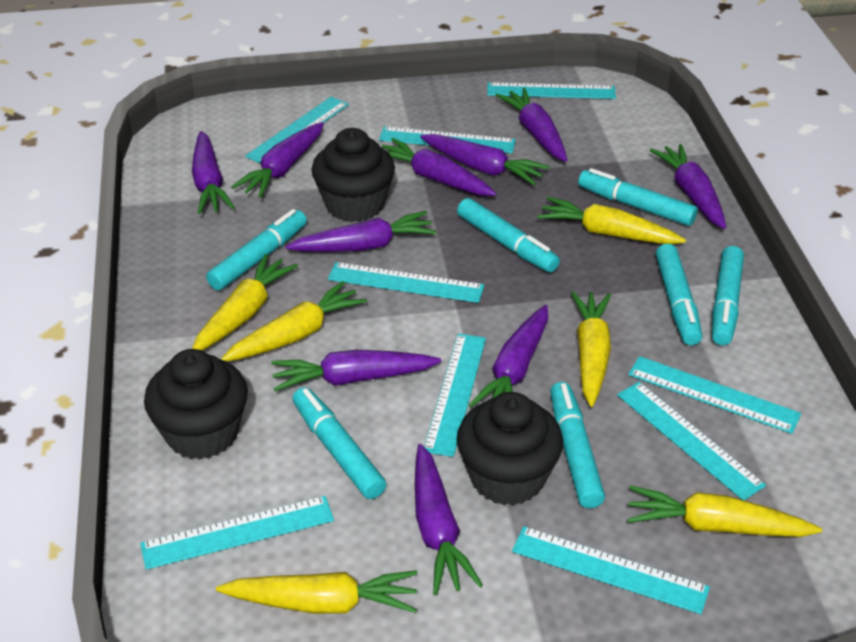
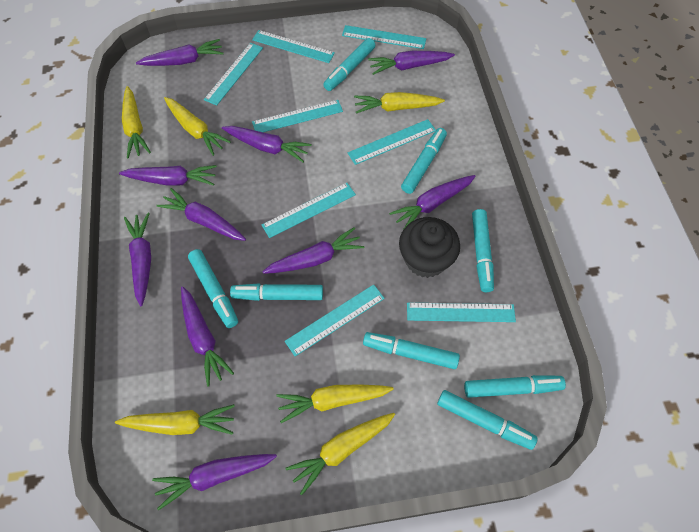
black cupcake: [144,349,248,460] [311,128,395,222] [457,392,563,505] = 3 -> [399,217,460,278] = 1
turquoise marker: [206,209,307,290] [293,387,386,499] [457,198,560,272] [550,382,605,508] [578,168,698,226] [656,244,702,345] [712,246,744,345] = 7 -> [188,249,238,328] [230,283,323,301] [323,38,376,91] [363,332,460,369] [401,128,447,194] [437,390,538,450] [464,375,566,398] [472,209,494,292] = 8
turquoise ruler: [140,496,334,570] [245,97,349,163] [328,262,484,303] [379,126,516,153] [424,334,486,457] [487,82,616,99] [512,526,710,614] [617,382,766,500] [628,356,801,434] = 9 -> [204,43,263,105] [252,30,335,63] [252,100,343,132] [262,183,356,238] [285,284,385,356] [342,25,426,49] [348,119,436,165] [407,303,516,322] = 8

